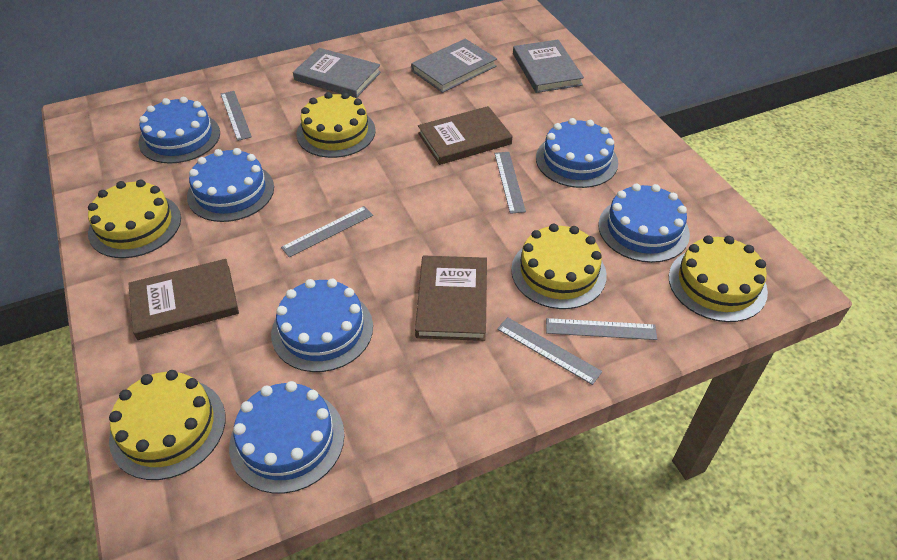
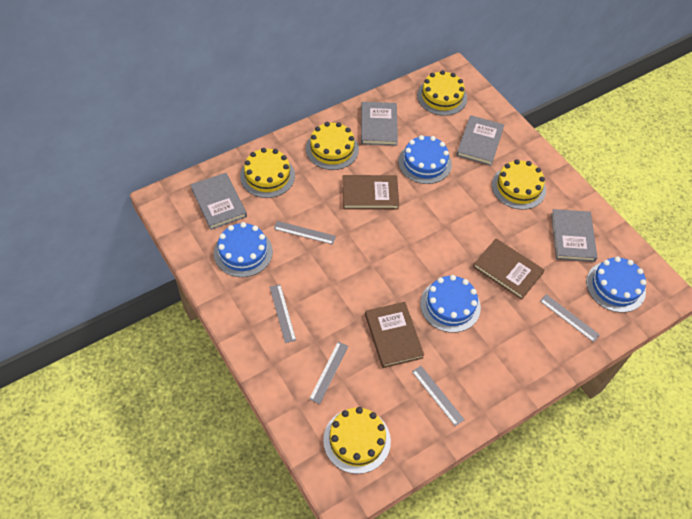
blue cake: [139,97,220,164] [187,148,274,222] [229,381,345,494] [271,279,373,372] [536,118,618,188] [599,184,690,263] = 6 -> [214,222,273,277] [398,135,452,184] [420,275,481,333] [586,256,646,313] = 4
grey book: [293,48,381,98] [411,39,497,93] [513,40,584,93] = 3 -> [190,173,247,230] [361,102,398,146] [456,115,504,166] [551,209,598,262] = 4

